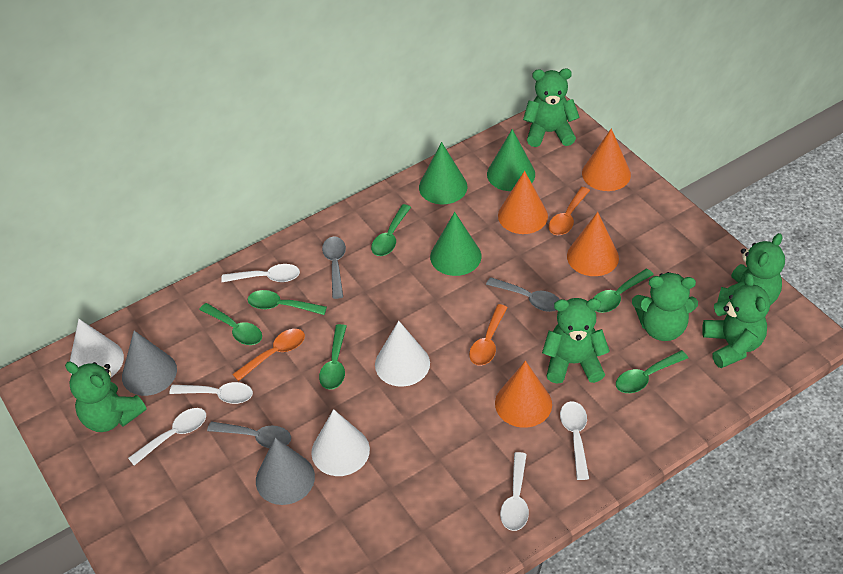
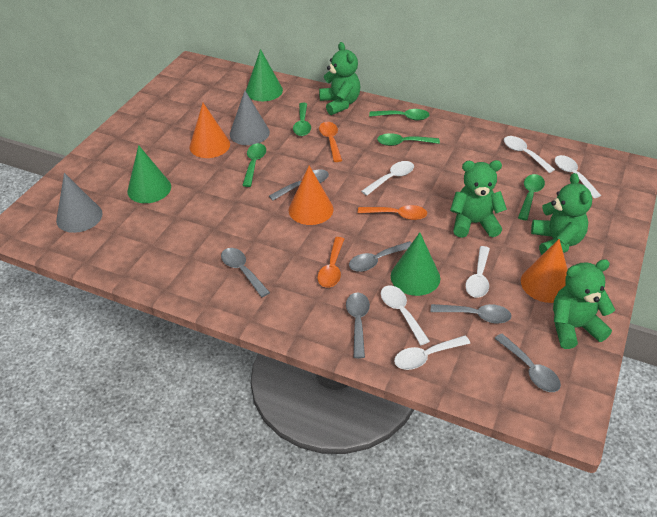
green spoon: [199,303,262,345] [248,290,327,315] [319,324,347,390] [371,204,411,256] [593,268,654,313] [616,350,688,393] = 6 -> [242,143,266,187] [293,103,311,136] [369,109,429,120] [377,133,440,146] [518,174,545,220] = 5
green teddy bear: [65,362,147,432] [523,68,580,147] [542,298,610,384] [632,272,698,341] [702,273,770,368] [718,233,785,305] = 6 -> [319,42,360,115] [450,160,507,238] [531,173,592,255] [553,259,615,349] = 4
grey spoon: [207,422,291,448] [322,237,346,299] [486,277,560,312] = 3 -> [221,248,270,297] [269,169,329,201] [346,292,370,358] [349,241,412,272] [431,304,512,324] [494,334,561,392] = 6
orange cone: [495,361,552,428] [498,171,548,234] [567,212,619,276] [582,128,631,191] = 4 -> [189,103,230,158] [289,166,334,225] [521,239,568,303] = 3
white cone: [70,319,124,377] [311,409,370,476] [375,321,430,387] = 3 -> none = 0
white spoon: [128,408,206,466] [169,382,253,404] [221,264,300,282] [500,452,529,531] [560,401,589,480] = 5 -> [361,161,414,196] [381,285,430,345] [394,335,470,370] [465,246,490,298] [504,136,555,173] [555,155,601,198] = 6

